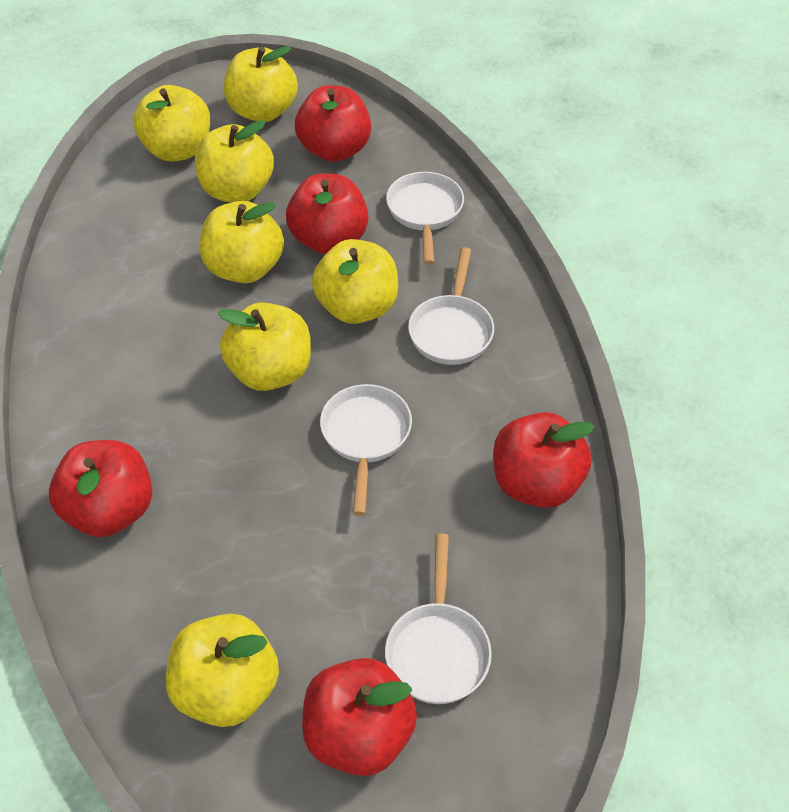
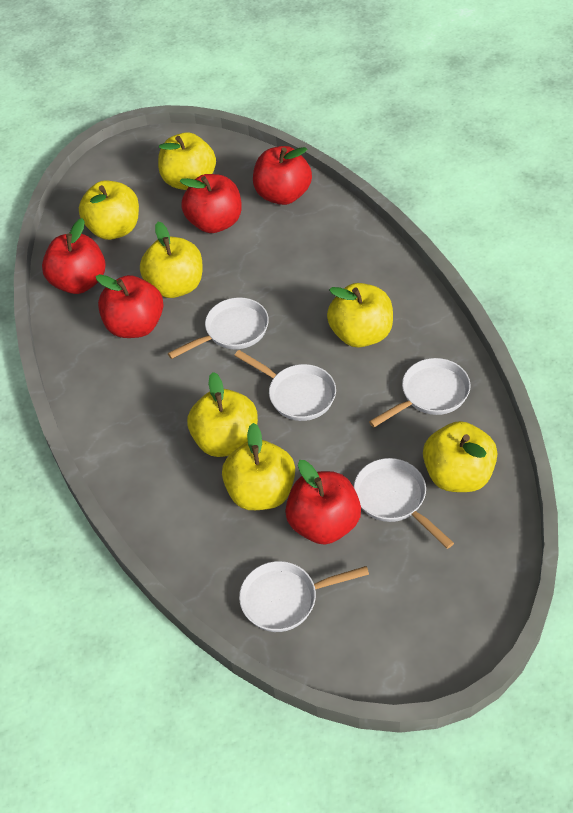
white pan: [320,384,412,516] [385,534,492,704] [386,172,464,265] [408,247,494,365] = 4 -> [168,297,269,359] [234,350,336,421] [239,561,369,632] [354,458,454,549] [369,358,471,427] = 5

